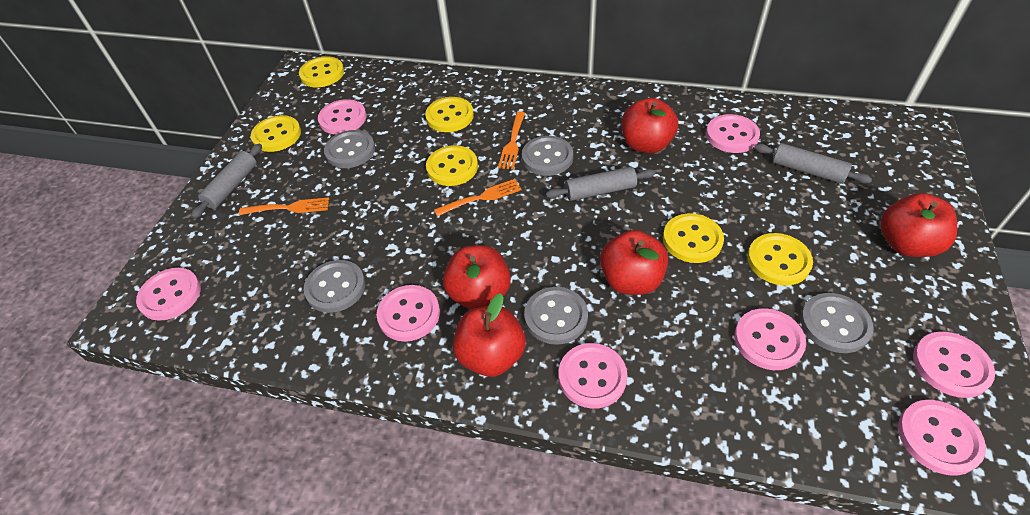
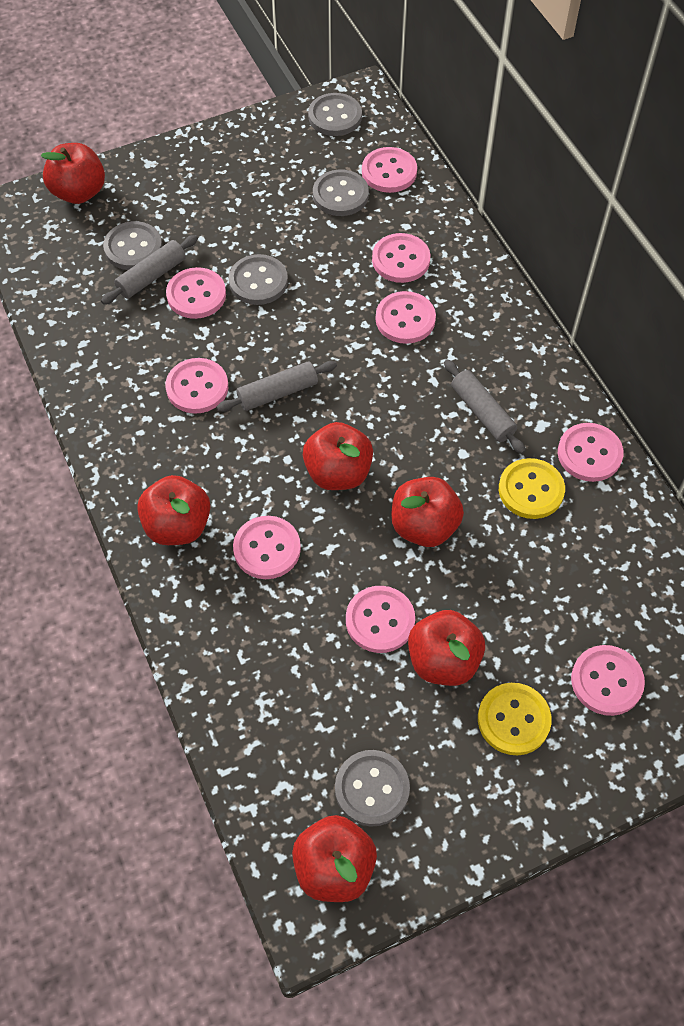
orange fork: [239,197,329,215] [434,179,522,216] [498,111,525,170] = 3 -> none = 0
pink button: [136,268,201,321] [318,99,366,135] [377,285,440,342] [559,343,627,409] [706,114,760,153] [735,308,806,370] [898,400,986,476] [913,332,995,398] = 8 -> [165,358,228,414] [166,267,226,319] [233,516,301,579] [346,586,415,653] [362,147,417,193] [372,233,431,283] [376,291,436,344] [558,423,623,482] [571,645,645,716] = 9
red apple: [443,245,511,309] [453,293,526,377] [600,230,668,295] [622,98,678,153] [880,193,957,257] = 5 -> [41,143,105,204] [137,475,211,545] [292,815,377,902] [303,422,373,490] [391,477,464,547] [408,610,485,686] = 6
yellow button: [251,115,301,152] [299,56,344,87] [425,97,474,132] [426,145,478,186] [663,213,724,263] [747,233,813,286] = 6 -> [478,683,552,755] [499,458,565,519] = 2

